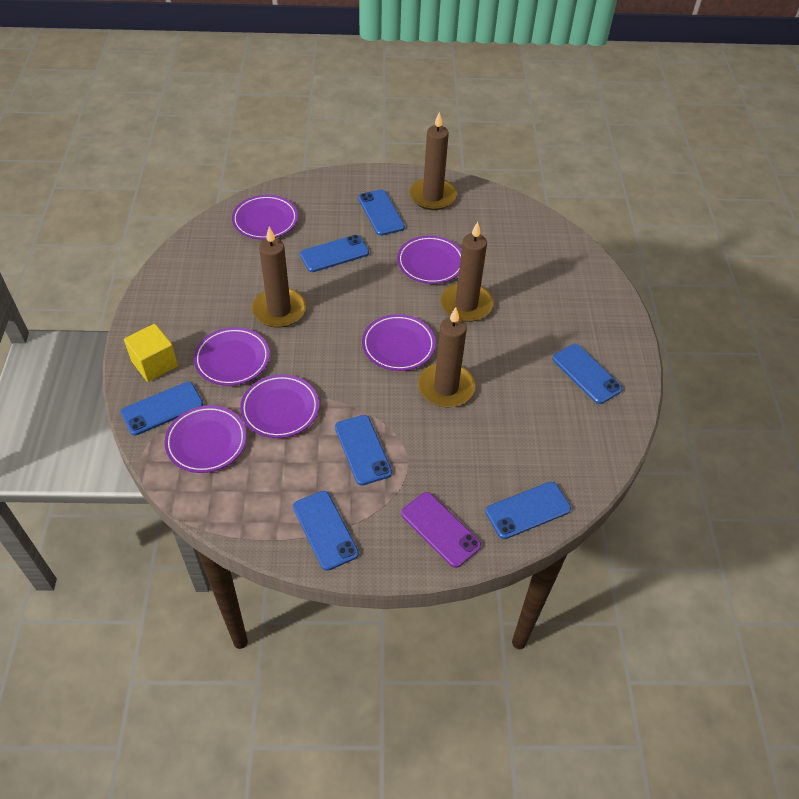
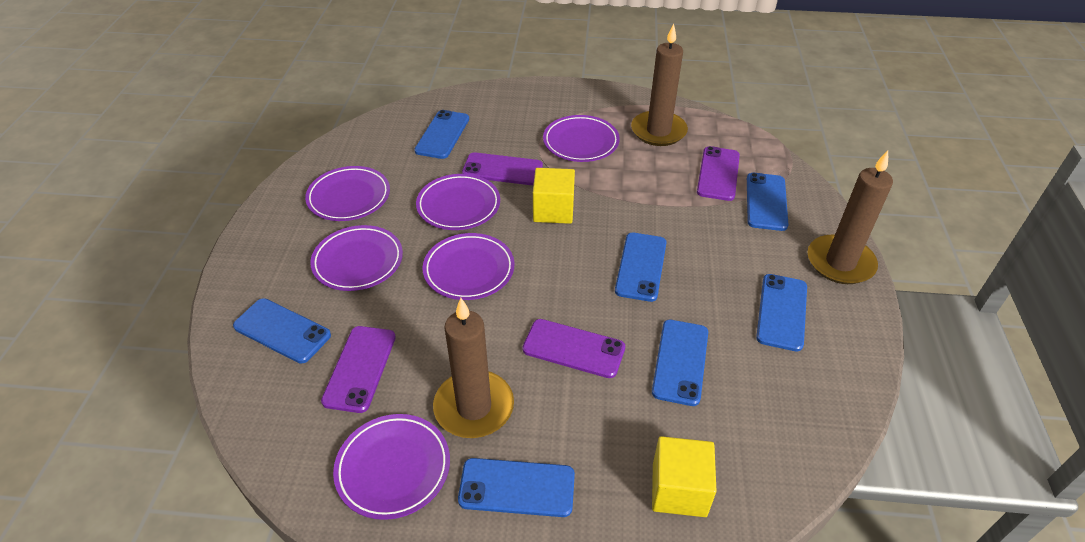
brown candle: [252,227,306,328] [410,112,457,210] [418,307,475,407] [441,222,493,322] = 4 -> [433,298,514,438] [631,24,688,146] [808,151,893,284] = 3
purple phone: [401,492,481,568] = 1 -> [321,326,396,413] [462,152,543,185] [522,319,625,378] [697,146,740,201] = 4
yellow cube: [124,324,178,382] = 1 -> [533,168,575,224] [652,436,717,517] = 2

